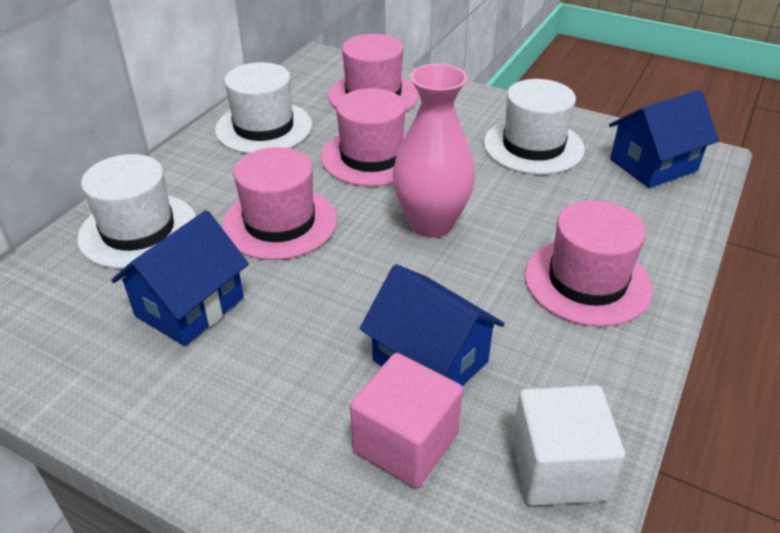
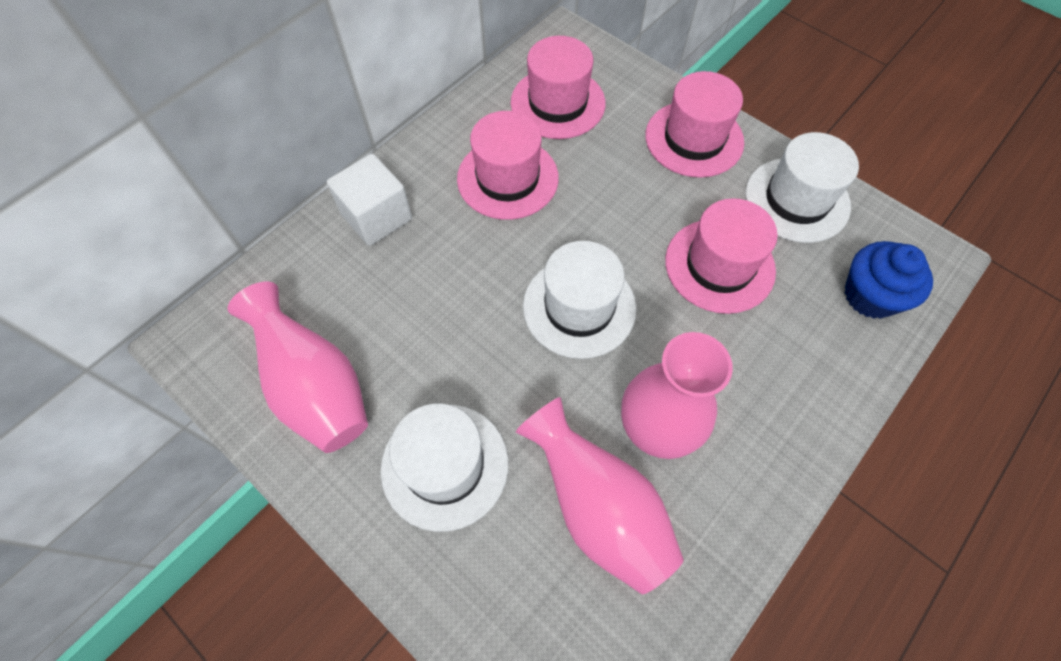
blue cupcake: none = 0 -> [845,241,933,319] = 1
blue house: [111,210,249,346] [360,264,505,386] [609,90,719,188] = 3 -> none = 0
pink cube: [350,353,463,488] = 1 -> none = 0
pink vase: [393,63,475,238] = 1 -> [228,282,368,453] [516,397,684,594] [621,332,733,459] = 3

